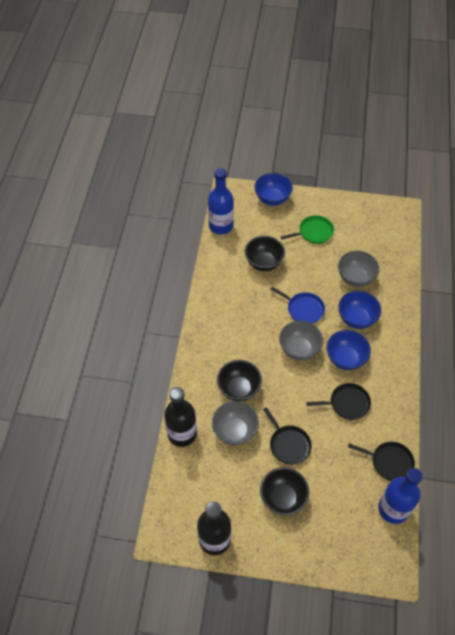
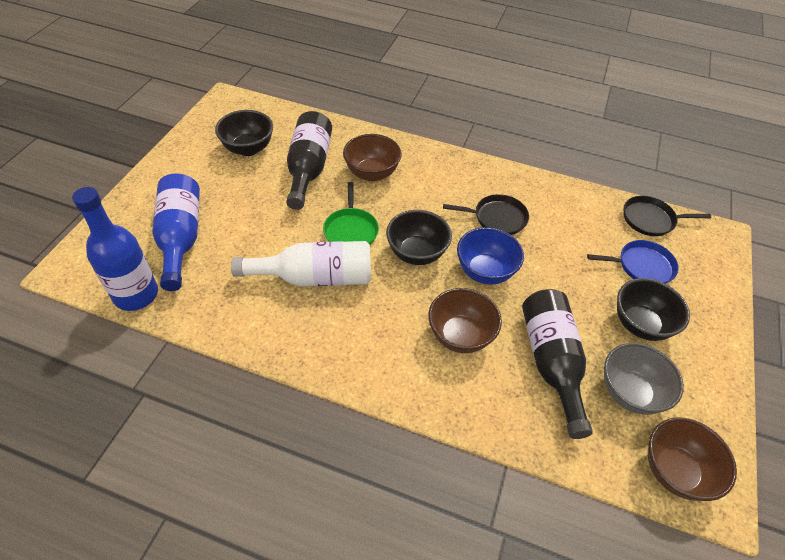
black pan: [263,407,312,465] [306,383,371,420] [348,442,415,481] = 3 -> [443,194,529,235] [623,196,711,236] = 2
blue bowl: [254,173,293,206] [327,330,371,370] [338,291,381,329] = 3 -> [457,227,524,285] = 1
brown bowl: none = 0 -> [343,134,402,181] [428,288,502,353] [648,417,737,501] = 3
grey bowl: [212,401,259,445] [279,321,323,361] [338,251,379,287] = 3 -> [604,343,684,415] = 1
white bottle: none = 0 -> [231,241,371,287] = 1

